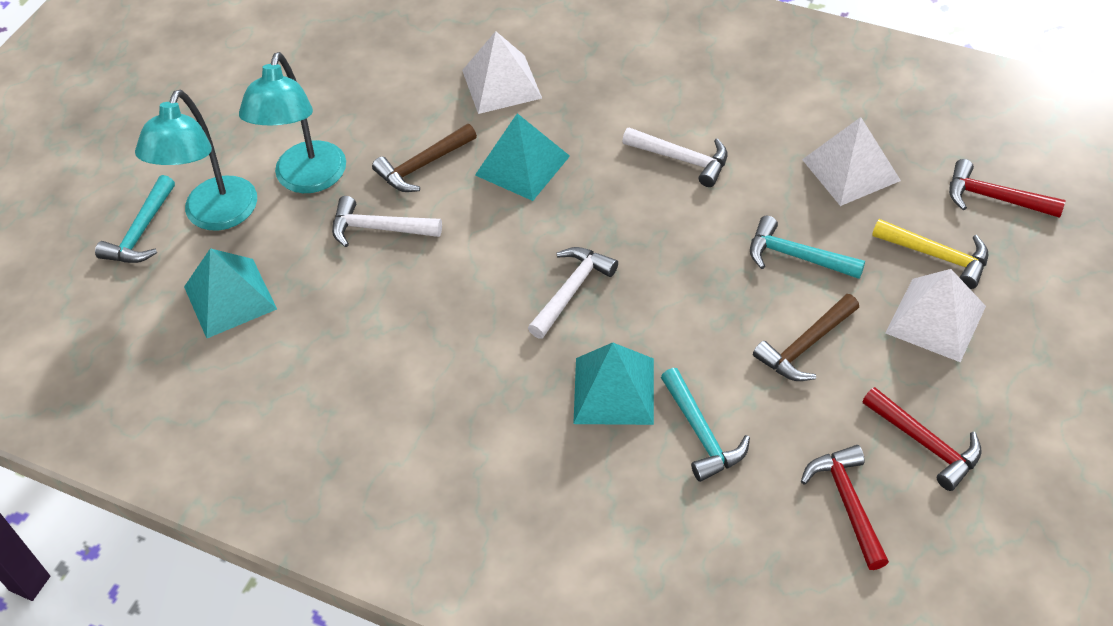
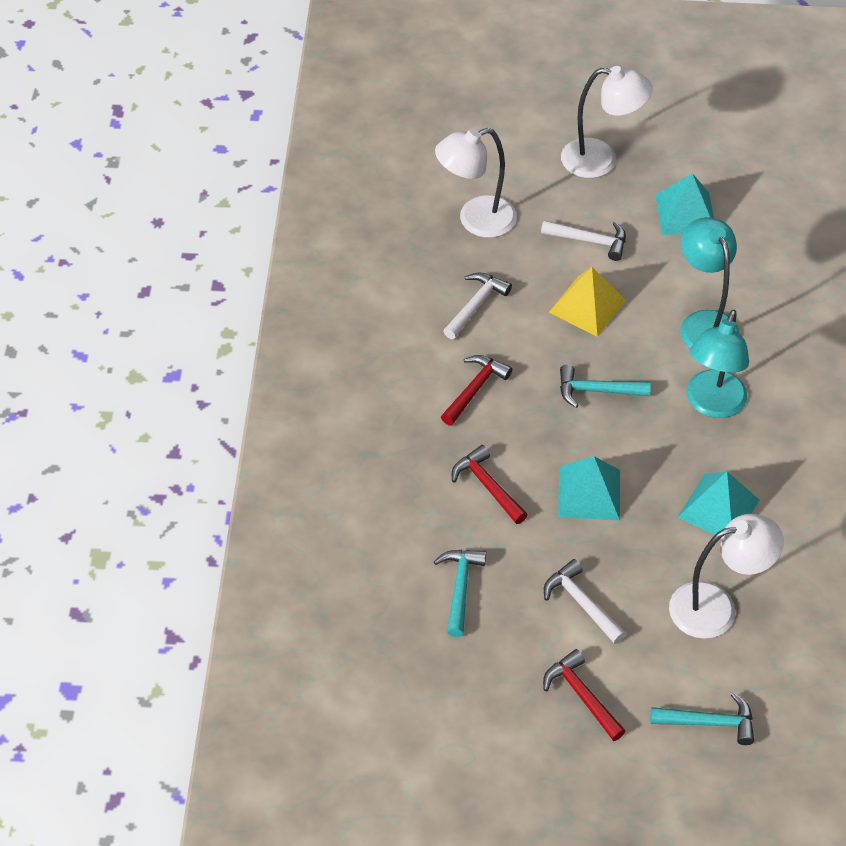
brown hammer: [372,124,477,192] [753,294,859,381] = 2 -> none = 0
white lamp: none = 0 -> [435,128,517,238] [561,66,653,178] [669,514,784,639] = 3
white pyramid: [462,31,542,114] [802,117,901,206] [886,269,986,362] = 3 -> none = 0
yellow hammer: [872,219,988,289] = 1 -> none = 0
yellow pyramid: none = 0 -> [549,267,626,337] = 1

